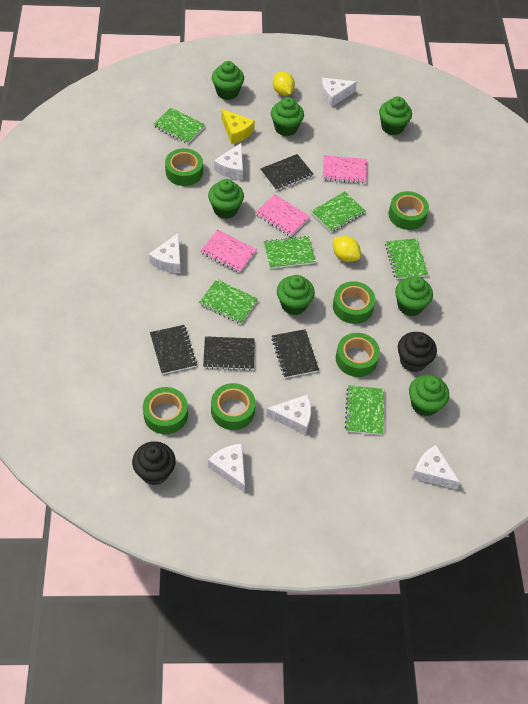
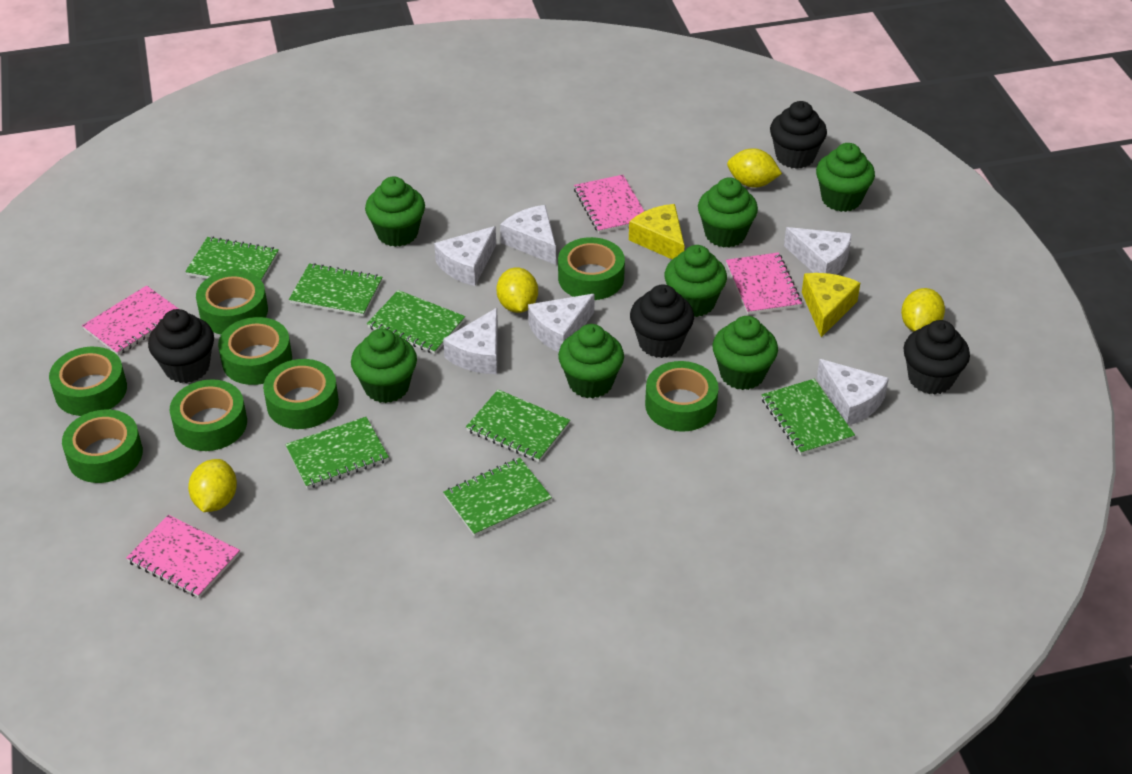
black cupcake: [132,441,176,485] [398,332,437,372] = 2 -> [148,309,214,383] [630,284,694,358] [770,101,827,169] [903,320,970,394] = 4
black notebook: [150,325,197,374] [203,336,255,370] [260,154,313,191] [271,329,319,378] = 4 -> none = 0
green notebook: [153,107,205,144] [199,279,258,324] [264,236,316,269] [311,192,365,232] [345,385,384,435] [385,238,428,279] = 6 -> [185,237,279,281] [285,417,389,489] [289,263,382,317] [367,290,465,354] [443,458,552,537] [466,390,570,462] [762,379,855,455] = 7
green tape: [143,387,188,434] [165,148,203,186] [211,383,256,430] [333,281,375,324] [336,333,380,377] [388,191,429,230] = 6 -> [49,347,127,416] [62,409,143,483] [170,379,247,451] [196,270,268,334] [218,317,292,385] [263,359,339,429] [558,237,625,300] [645,361,719,431] = 8
pink notebook: [200,230,257,273] [255,194,310,237] [323,155,367,184] = 3 -> [82,285,179,355] [126,515,240,598] [574,175,644,233] [726,252,802,315] = 4
yellow cheese: [222,109,255,144] = 1 -> [629,204,685,259] [802,273,860,337] = 2
yellow lemon: [273,72,295,96] [333,236,361,262] = 2 -> [188,459,237,512] [496,267,538,313] [727,148,782,188] [901,288,945,332] = 4

